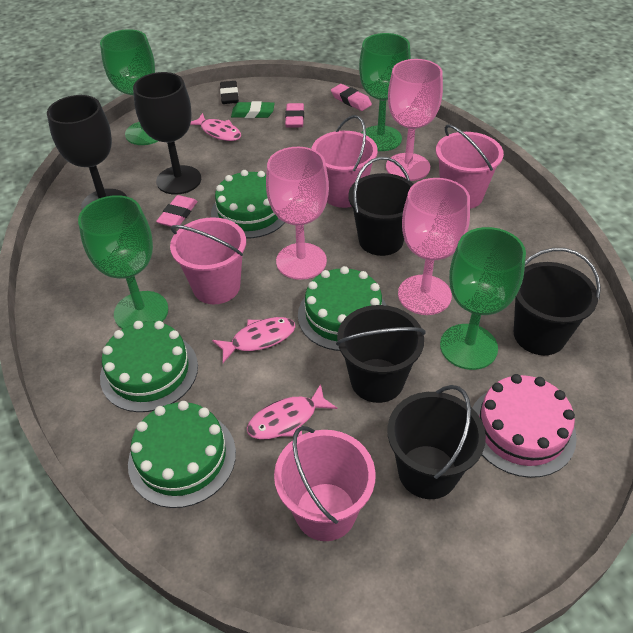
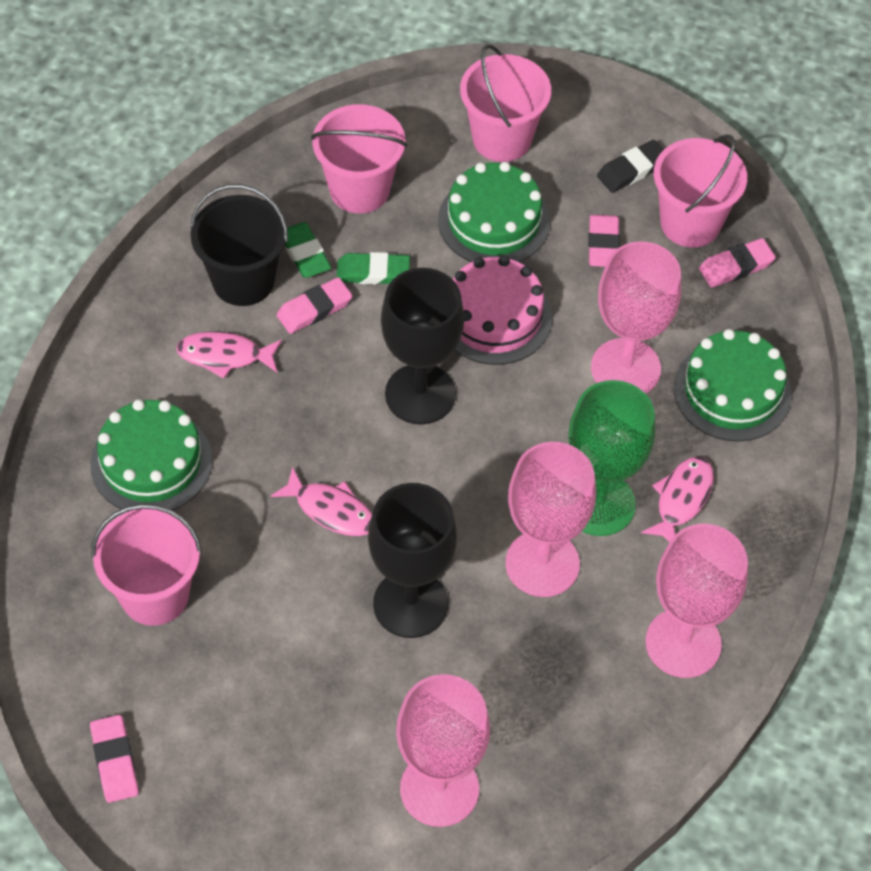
black bucket: [336,305,426,403] [348,157,414,256] [387,385,486,499] [514,248,601,355] = 4 -> [190,184,288,306] = 1
green cake: [100,321,198,412] [128,401,236,508] [211,170,285,238] [298,266,387,351] = 4 -> [90,399,212,512] [438,162,550,262] [674,329,792,442] = 3
green eraser: [231,101,275,118] = 1 -> [285,222,332,278] [336,252,410,285] = 2
green goblet: [78,195,168,329] [100,29,158,145] [359,33,411,151] [440,227,526,370] = 4 -> [568,380,655,536] = 1
pink eraser: [156,195,198,227] [285,103,304,128] [331,84,372,111] = 3 -> [90,715,139,803] [277,277,352,334] [588,215,620,267] [699,238,776,288] = 4
pink goblet: [266,147,329,280] [386,59,443,181] [398,178,470,315] = 3 -> [396,674,490,827] [506,442,596,597] [591,241,681,394] [645,524,748,678] = 4

